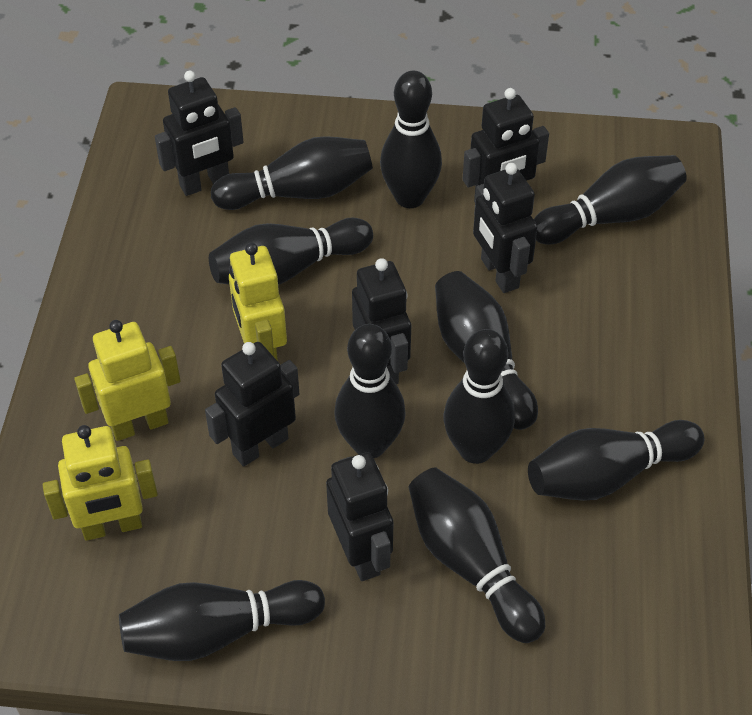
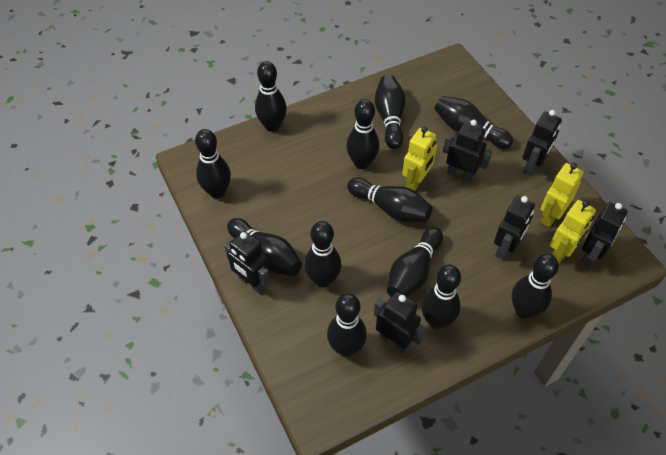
black bowling pin: [119,580,325,661] [209,217,373,285] [211,136,373,210] [334,324,406,458] [380,71,442,208] [408,467,545,643] [435,271,538,430] [444,329,515,464] [528,420,704,501] [534,155,687,245] = 10 -> [195,129,231,198] [227,218,302,277] [255,61,287,132] [304,221,341,288] [327,293,367,357] [346,99,379,169] [347,178,432,222] [374,75,405,149] [387,227,443,297] [421,265,461,329] [434,96,513,149] [512,254,559,319] = 12

